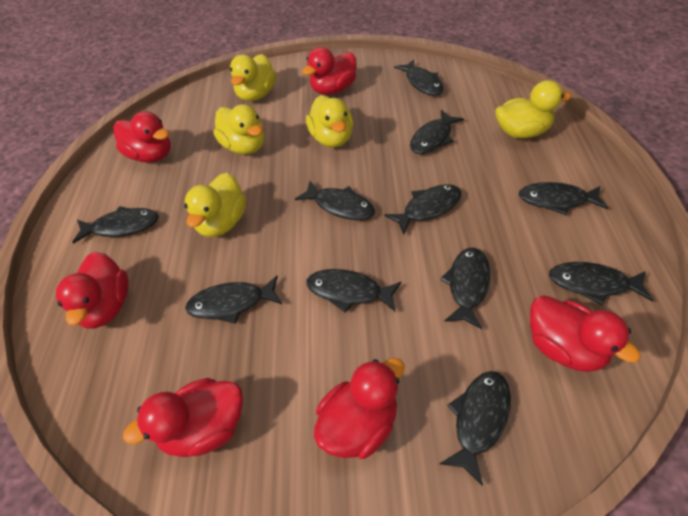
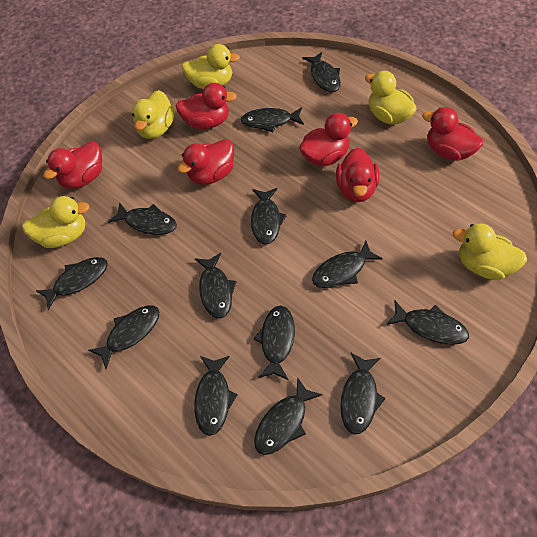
black fish: [72,206,159,244] [185,276,282,324] [295,181,375,220] [306,269,401,313] [384,184,461,235] [394,60,444,96] [410,110,464,154] [440,248,490,329] [440,371,511,486] [519,182,608,215] [549,262,653,305] = 11 -> [36,257,108,310] [88,305,159,369] [108,202,177,235] [194,356,238,436] [195,253,237,318] [241,107,304,132] [251,188,287,245] [254,306,295,380] [254,377,323,455] [302,52,341,92] [312,241,383,288] [340,353,386,434] [386,301,469,345] = 13

